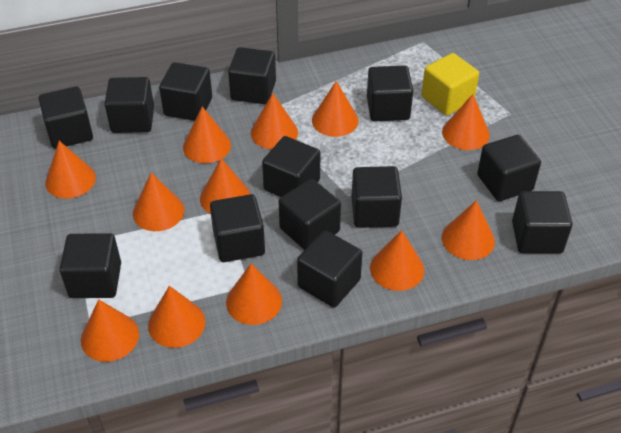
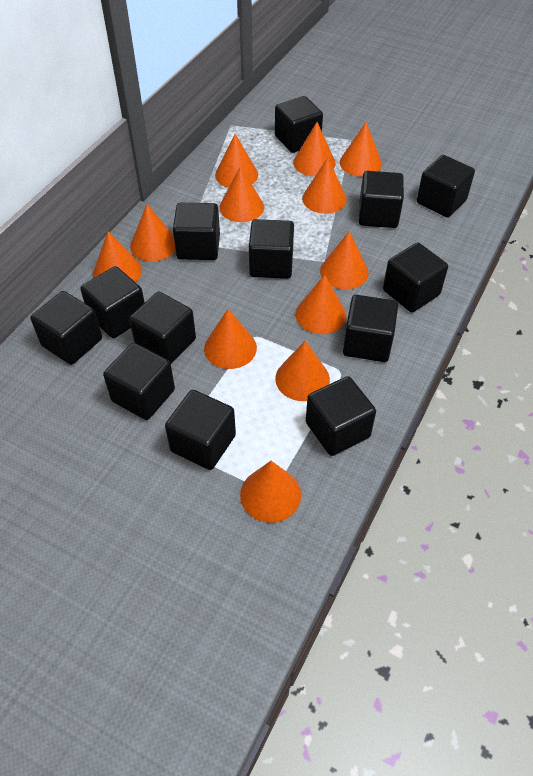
yellow cube: [422,53,479,116] = 1 -> none = 0

